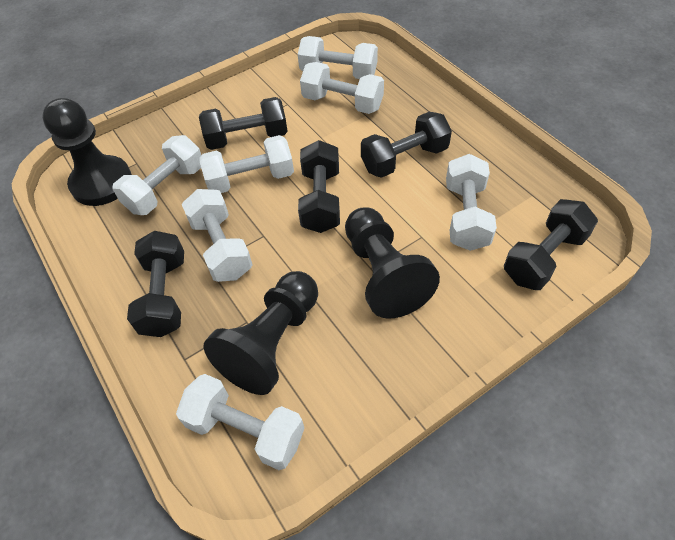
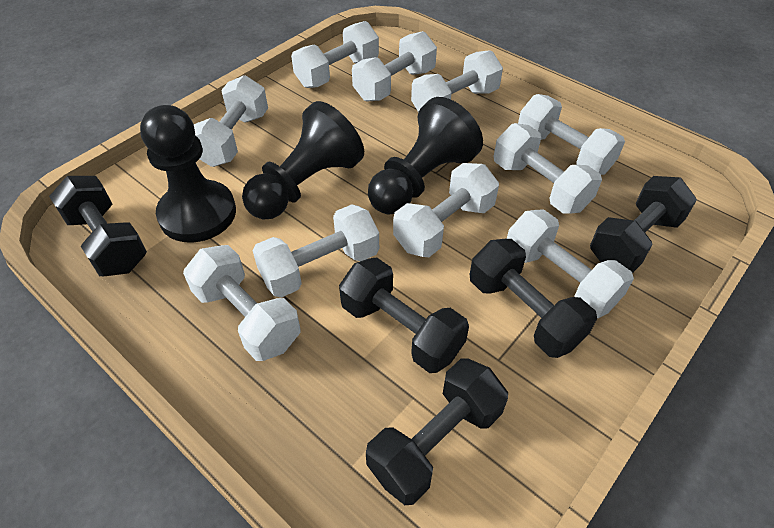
white dumbbell: [112,135,201,215] [176,374,304,470] [182,189,253,282] [199,135,294,193] [298,36,378,79] [300,62,384,114] [446,154,497,251] = 7 -> [183,245,301,361] [194,75,268,167] [252,204,379,298] [291,21,379,88] [352,31,437,102] [393,163,499,257] [411,50,503,112] [494,123,602,214] [507,209,634,318] [518,94,625,175] = 10

